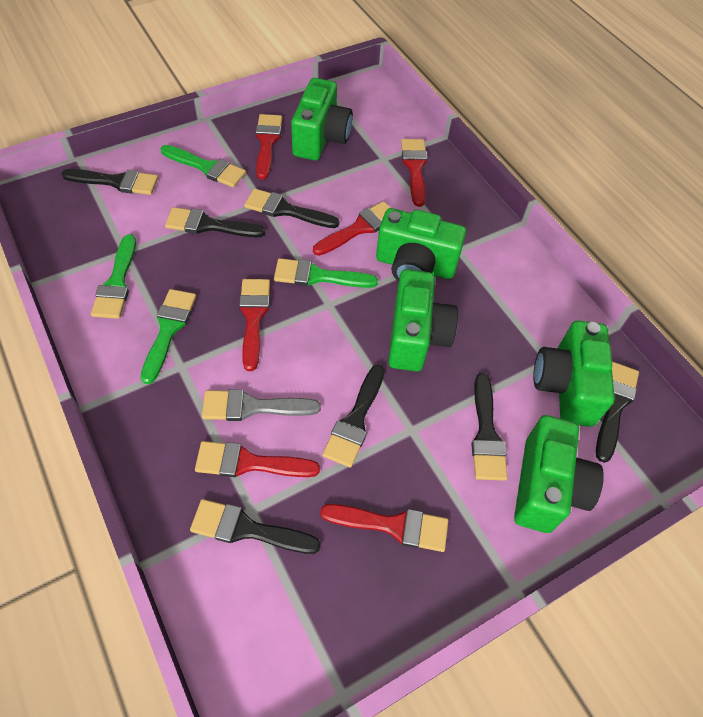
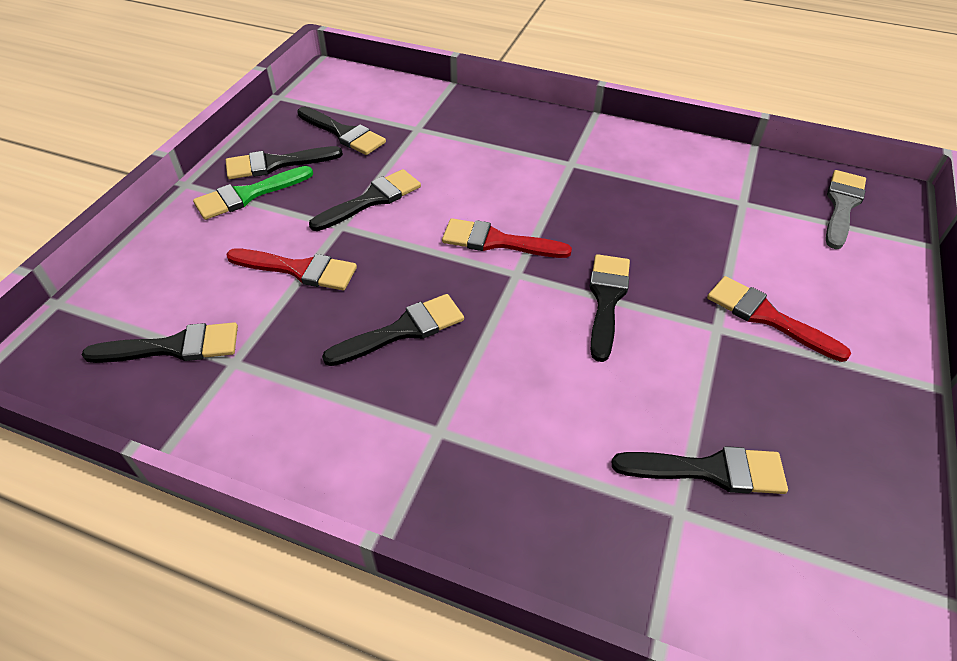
green brush: [91,234,136,319] [141,289,196,384] [160,145,246,188] [274,258,378,288] = 4 -> [193,166,313,220] = 1
green camera: [291,78,353,160] [376,208,466,281] [388,269,458,371] [514,415,604,533] [533,320,615,427] = 5 -> none = 0
red brush: [195,441,320,477] [239,279,270,371] [256,114,282,180] [313,201,391,256] [320,504,448,552] [401,139,428,207] = 6 -> [226,248,357,290] [442,218,572,258] [707,276,851,362] = 3

